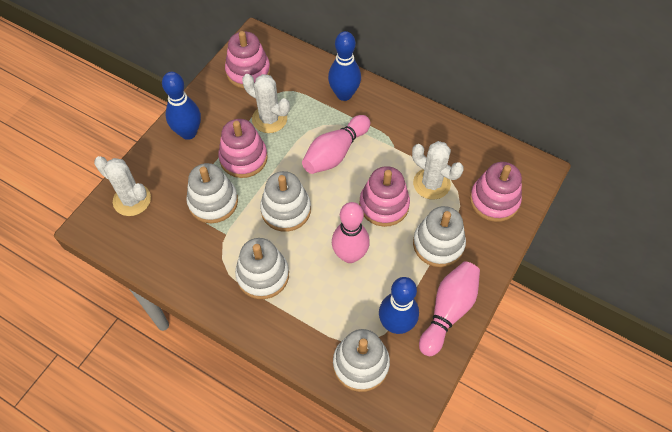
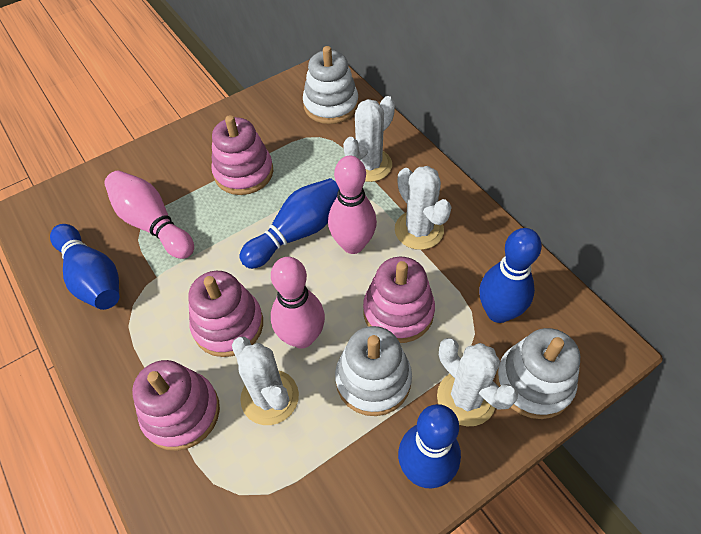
blue bowling pin: [162,72,201,140] [328,31,361,101] [379,277,419,334] = 3 -> [50,224,119,310] [240,178,339,269] [398,404,461,488] [479,228,542,323] = 4
white cactus: [94,156,151,216] [242,74,290,133] [412,141,464,199] = 3 -> [232,337,299,425] [343,96,395,182] [395,166,452,250] [437,338,518,426] = 4
white stacking toy: [186,163,238,223] [235,238,289,299] [260,171,311,232] [333,329,390,392] [413,206,466,267] = 5 -> [303,46,359,124] [335,326,412,416] [496,328,580,419] = 3

